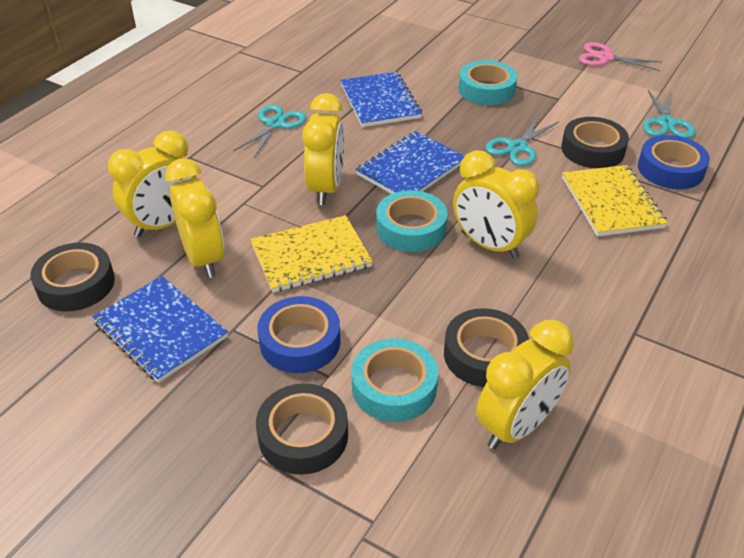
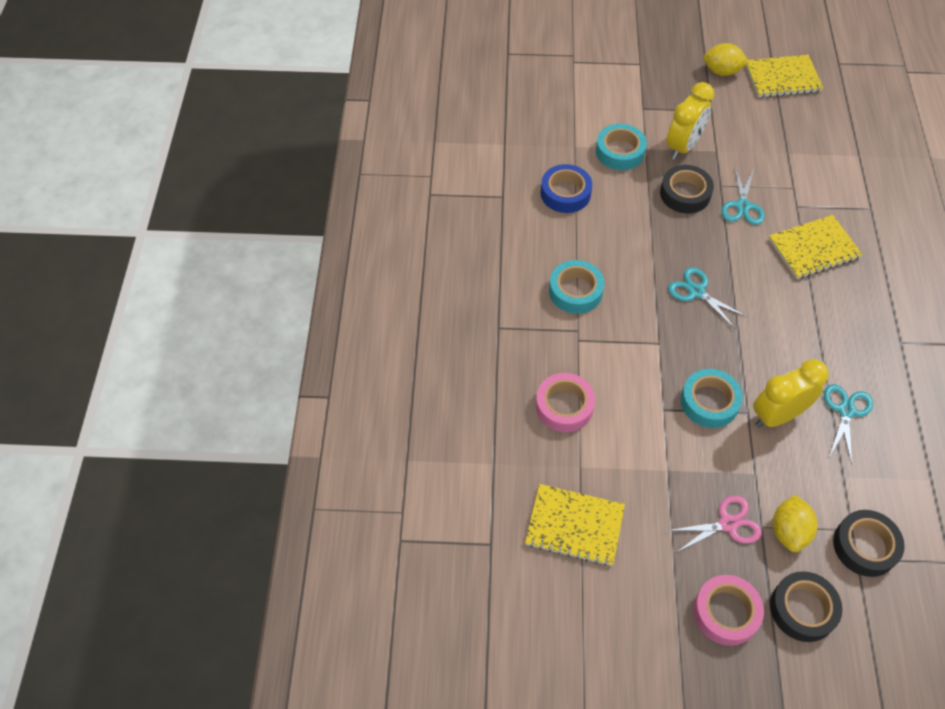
black tape: [31,242,115,312] [256,383,348,475] [444,308,529,387] [561,117,629,168] = 4 -> [660,165,714,214] [770,571,842,642] [833,510,905,577] = 3
blue notebook: [92,276,228,383] [340,72,422,127] [355,131,465,194] = 3 -> none = 0
blue tape: [257,296,341,373] [638,135,710,189] = 2 -> [541,164,592,213] = 1
pink tape: none = 0 -> [536,373,595,432] [693,575,764,646] = 2
yellow clock: [108,131,197,237] [165,158,224,278] [302,93,344,205] [453,150,539,259] [476,320,574,450] = 5 -> [667,82,714,160] [753,359,829,428] = 2
yellow lemon: none = 0 -> [703,43,749,76] [773,495,818,552] = 2
yellow notebook: [250,215,373,293] [562,165,668,237] = 2 -> [525,484,625,566] [746,55,824,98] [769,215,863,279] = 3

